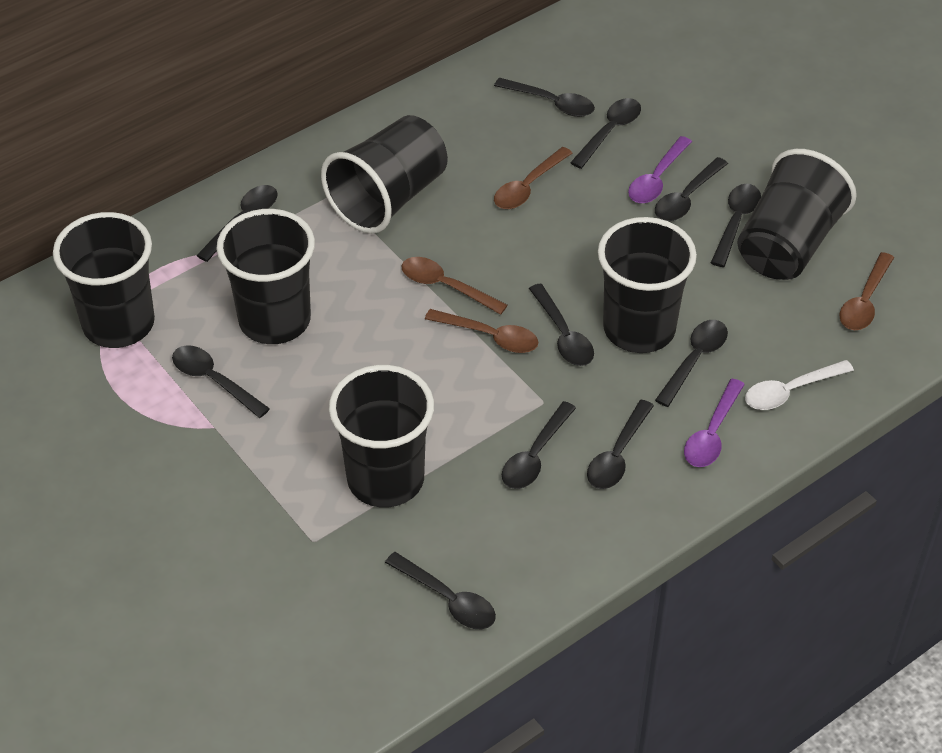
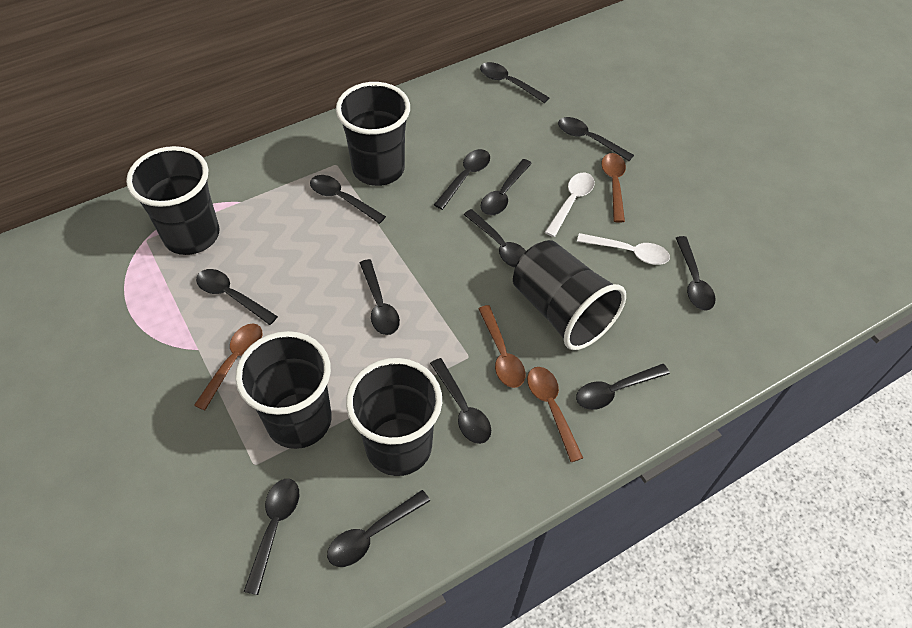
black cup: [53,212,155,348] [216,209,315,344] [321,115,448,234] [329,365,434,507] [598,217,697,353] [737,149,857,280] = 6 -> [126,146,220,255] [235,331,332,449] [336,82,410,186] [346,358,442,476] [513,240,626,350] = 5
black spoon: [172,345,270,418] [196,185,277,262] [385,552,496,629] [494,78,595,117] [502,401,576,489] [529,284,594,366] [570,98,641,169] [587,400,654,489] [655,157,728,221] [655,320,728,407] [711,184,761,267] = 11 -> [196,269,278,325] [244,479,299,595] [310,175,386,224] [327,490,430,567] [360,259,400,335] [430,358,491,444] [434,149,490,210] [464,209,526,268] [480,62,549,103] [481,159,532,215] [558,117,634,161] [576,364,670,410] [676,236,716,311] = 13
purple spoon: [628,136,692,203] [684,379,745,467] = 2 -> none = 0
white spoon: [745,360,854,410] = 1 -> [545,173,595,237] [577,233,670,265] = 2

